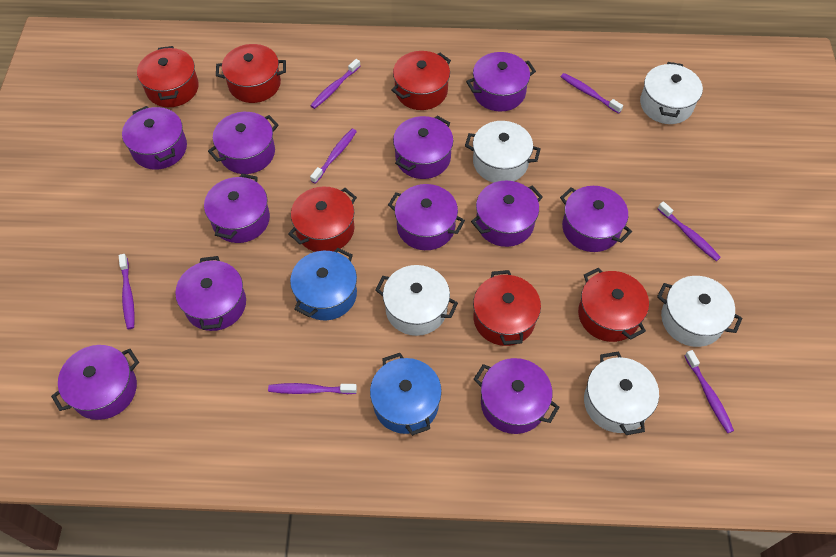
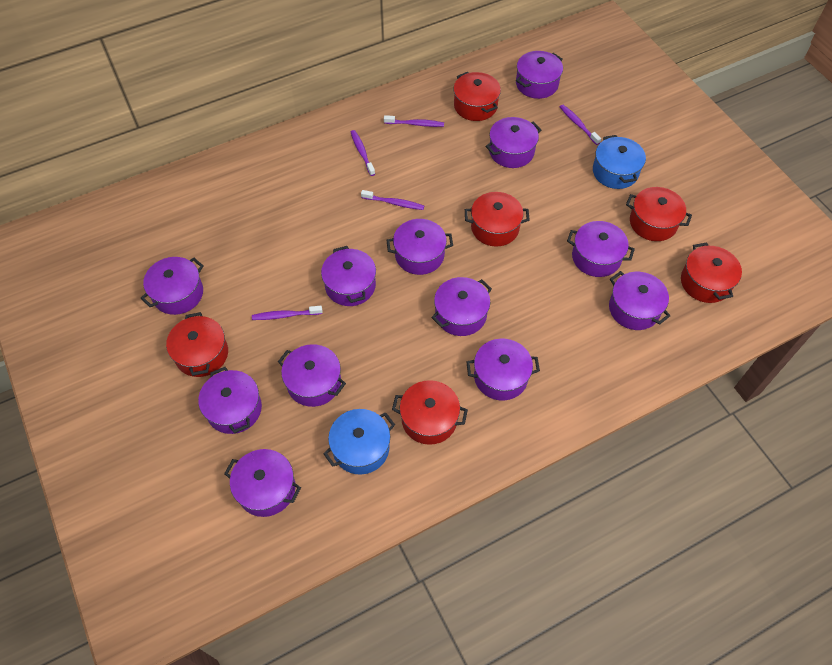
purple pot: [51,345,139,420] [122,106,187,170] [175,256,246,331] [204,174,270,243] [208,112,279,174] [388,184,465,250] [393,116,453,179] [466,52,536,112] [471,181,543,247] [474,358,560,434] [560,186,632,252] = 11 -> [141,257,204,315] [198,367,262,434] [224,449,301,517] [278,344,346,407] [321,246,376,306] [387,219,453,275] [431,277,492,336] [467,339,540,400] [485,117,542,168] [516,51,563,99] [567,221,635,277] [609,271,671,330] = 12
purple toothbrush: [119,254,135,329] [268,383,357,394] [310,59,360,109] [310,129,357,184] [561,73,623,114] [658,201,721,261] [685,350,734,433] = 7 -> [252,306,322,320] [351,130,375,176] [361,190,424,210] [384,115,444,127] [560,105,601,145] = 5
white pot: [375,265,458,336] [465,121,540,183] [584,351,659,435] [640,62,703,124] [657,276,742,347] = 5 -> none = 0

